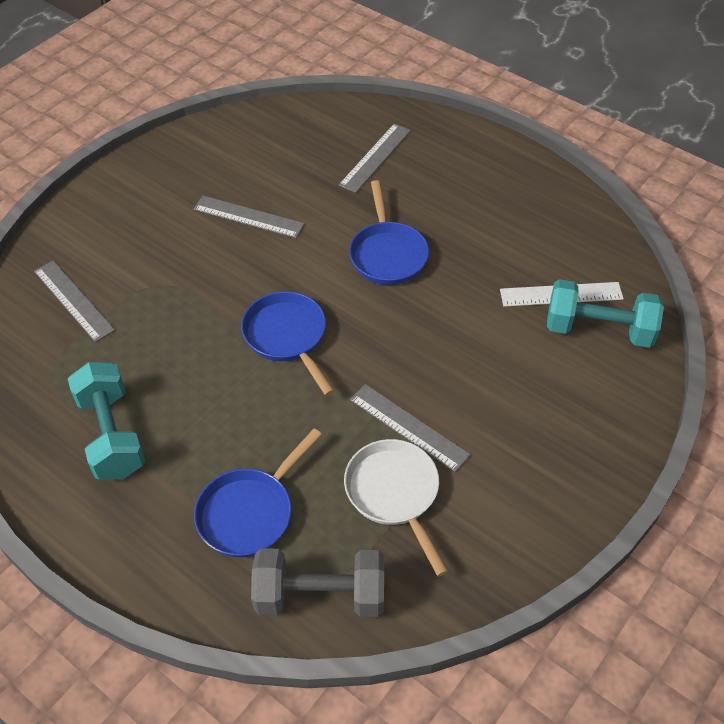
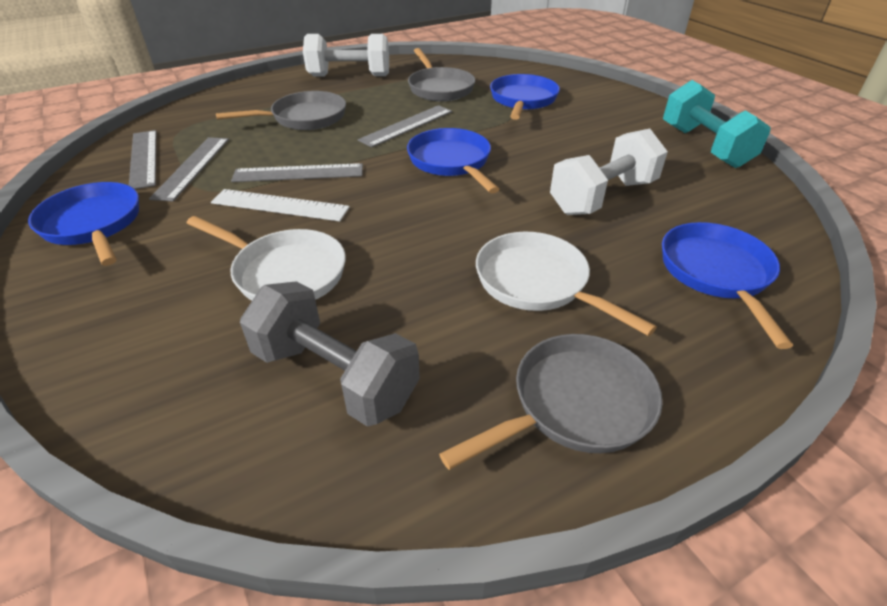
blue pan: [194,428,322,558] [241,291,335,396] [349,180,429,285] = 3 -> [28,182,139,266] [407,128,500,194] [490,74,560,120] [662,222,793,349] = 4
grey pan: none = 0 -> [216,91,346,130] [408,48,475,101] [439,334,663,470] = 3
turquoise dumbbell: [68,362,145,480] [547,279,664,348] = 2 -> [663,80,771,168] = 1
white dumbbell: none = 0 -> [303,34,389,76] [550,129,668,215] = 2
white pan: [344,439,449,577] = 1 -> [187,216,346,301] [476,232,657,336] = 2

